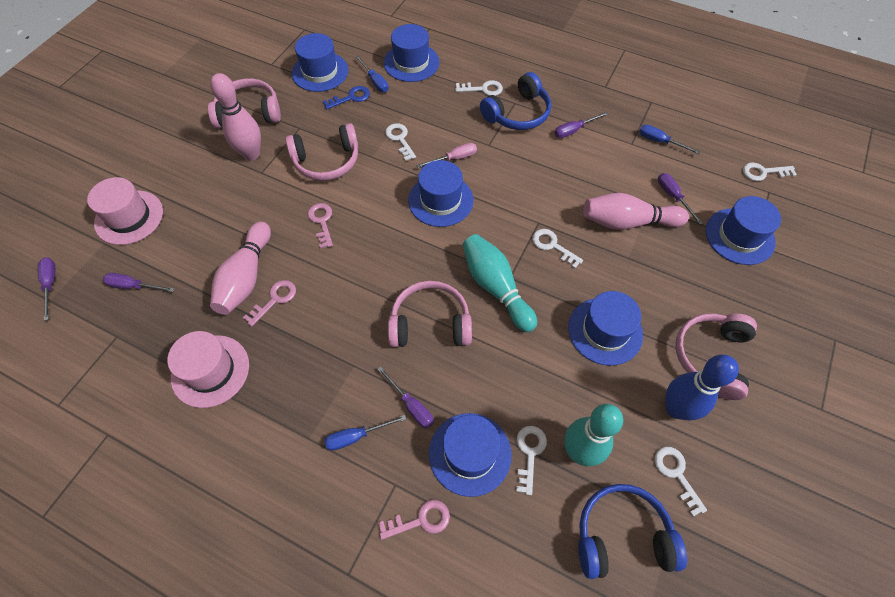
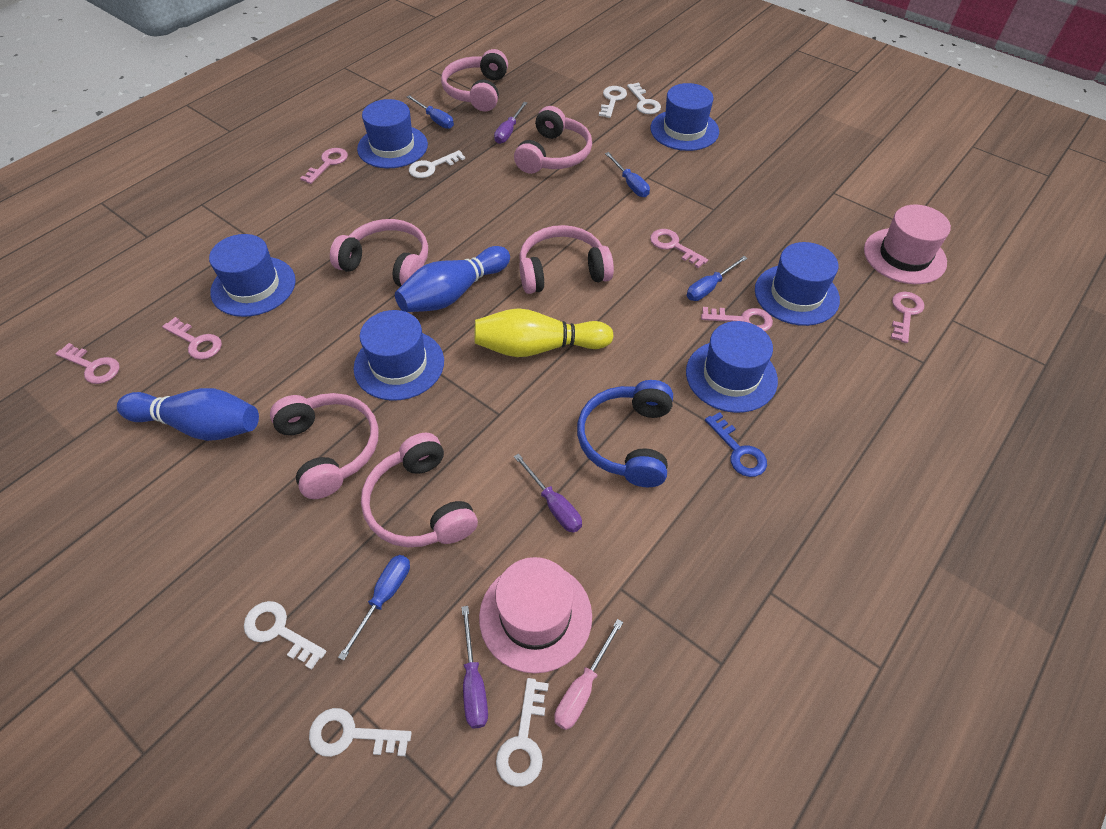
blue bowling pin: [665,355,739,420] = 1 -> [117,388,259,441] [395,246,510,312] = 2
blue headphones: [480,72,551,130] [578,484,687,579] = 2 -> [577,380,673,487] = 1
blue screwdriver: [324,415,406,451] [356,56,389,92] [639,125,701,155] = 3 -> [338,555,410,661] [407,95,454,129] [605,152,650,197] [687,256,748,301] = 4
pink bowling pin: [210,73,261,161] [210,222,271,315] [583,193,689,230] = 3 -> none = 0
pink headphones: [208,78,281,128] [286,123,358,181] [388,281,472,347] [675,313,757,400] = 4 -> [270,393,379,499] [330,219,428,287] [361,433,478,547] [441,49,508,112] [514,106,592,174] [519,225,614,294] = 6
pink key: [243,280,296,326] [308,203,333,249] [379,500,450,540] = 3 -> [56,343,120,384] [162,317,222,360] [300,148,348,184] [650,229,708,268] [701,307,773,331] [891,292,924,343] = 6
purple screwdriver: [38,257,55,321] [103,273,175,292] [377,366,434,429] [555,111,608,138] [658,173,703,225] = 5 -> [461,606,488,728] [494,102,527,144] [514,453,582,533] = 3
turquoise bowling pin: [463,234,537,332] [564,404,623,466] = 2 -> none = 0
yellow bowling pin: none = 0 -> [474,308,614,357] = 1

